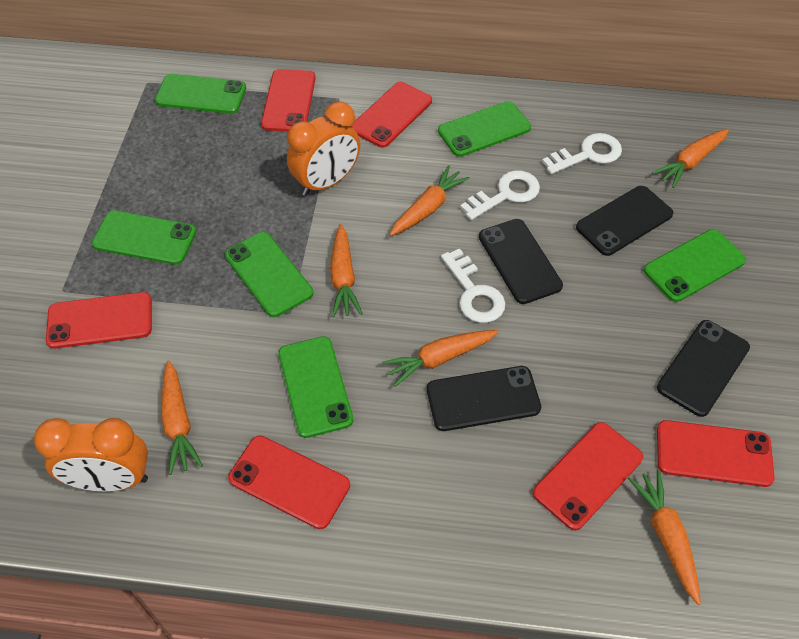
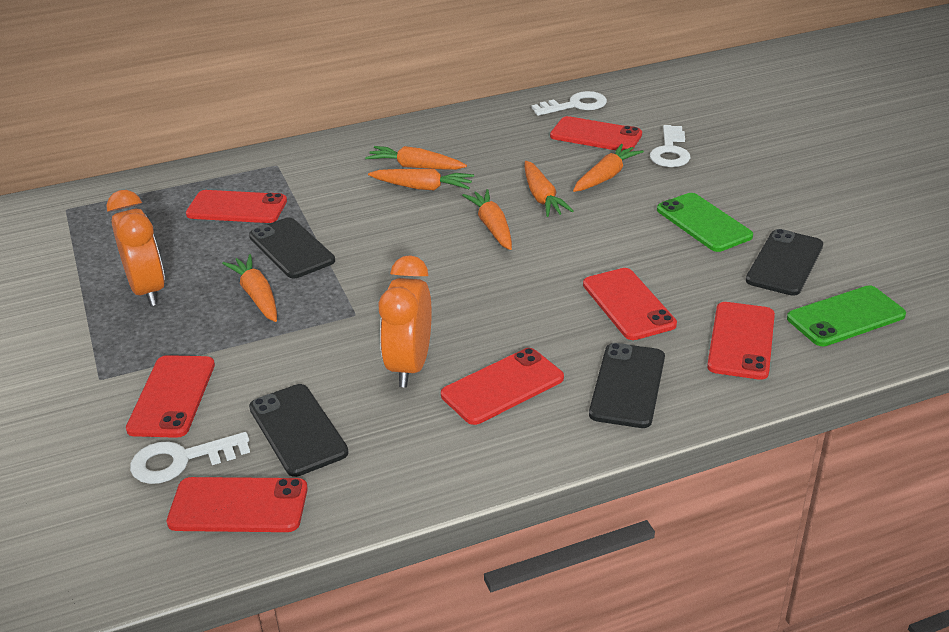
green phone: [92,210,197,265] [155,74,246,114] [225,232,313,317] [278,336,354,438] [438,101,531,157] [644,229,746,302] = 6 -> [657,193,753,252] [787,285,906,346] = 2
red phone: [46,292,152,349] [228,435,350,529] [261,69,316,132] [351,82,432,148] [533,422,643,531] [657,420,775,487] = 6 -> [126,355,215,438] [167,477,308,532] [186,190,287,223] [441,348,564,425] [550,116,642,151] [583,268,677,340] [707,302,775,380] = 7

